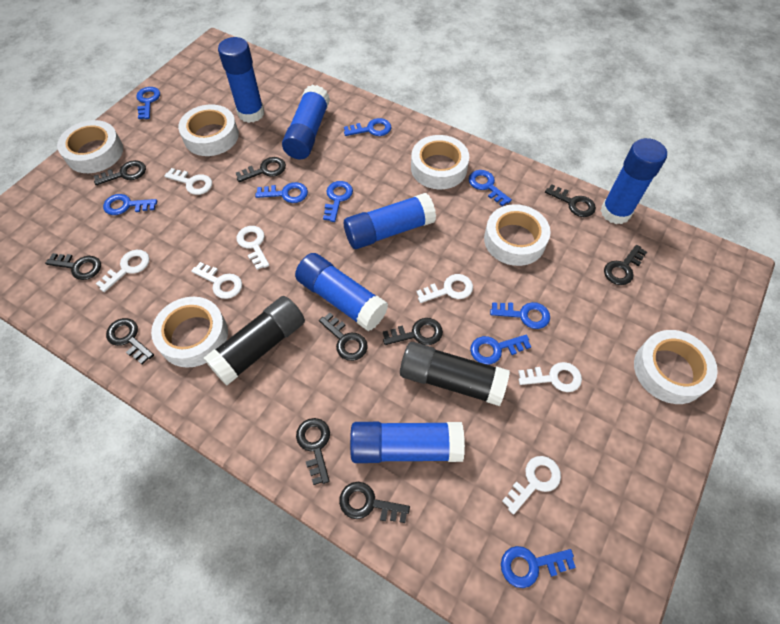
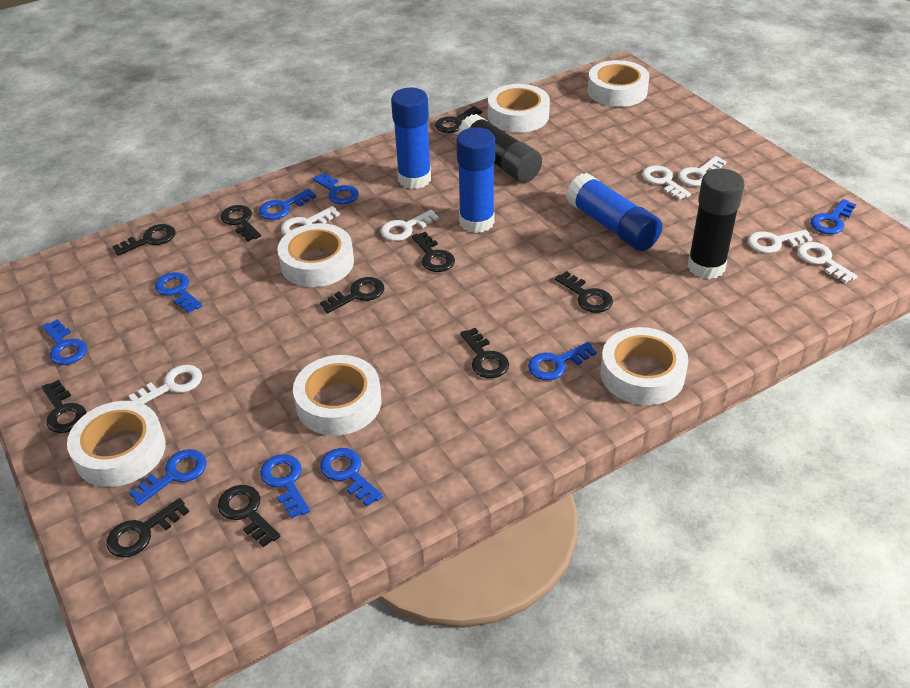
blue glue stick: [218,37,264,123] [282,85,330,159] [295,253,388,331] [344,193,436,249] [350,422,465,463] [601,138,667,224] = 6 -> [391,88,431,189] [456,127,495,233] [566,173,663,251] = 3

